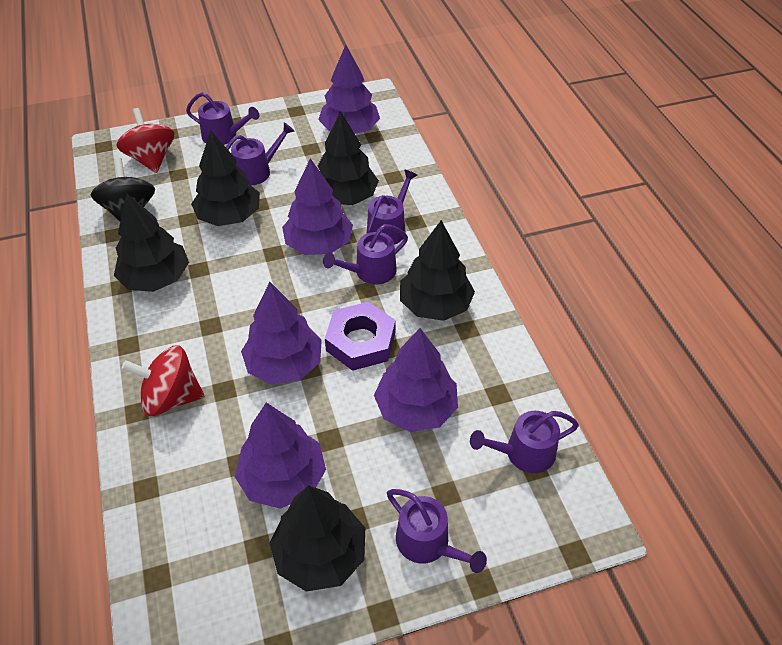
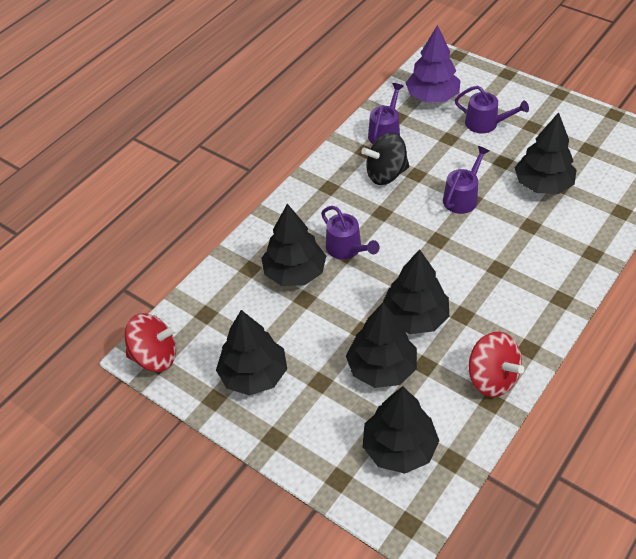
black tree: [114,193,189,292] [191,130,260,226] [269,485,365,592] [317,111,379,205] [400,220,475,321] = 5 -> [216,310,287,396] [262,204,326,286] [346,303,417,388] [362,386,439,474] [382,249,449,334] [515,112,577,194] = 6
purple nut: [325,302,396,371] = 1 -> none = 0
purple tree: [235,402,326,509] [241,282,322,384] [282,158,353,255] [318,45,380,134] [374,328,458,432] = 5 -> [406,25,461,102] = 1
purple watering can: [186,92,259,145] [226,122,295,185] [323,224,408,285] [366,169,417,245] [387,489,487,573] [470,411,579,473] = 6 -> [321,206,380,259] [368,83,404,144] [443,146,490,214] [455,86,529,133] = 4

